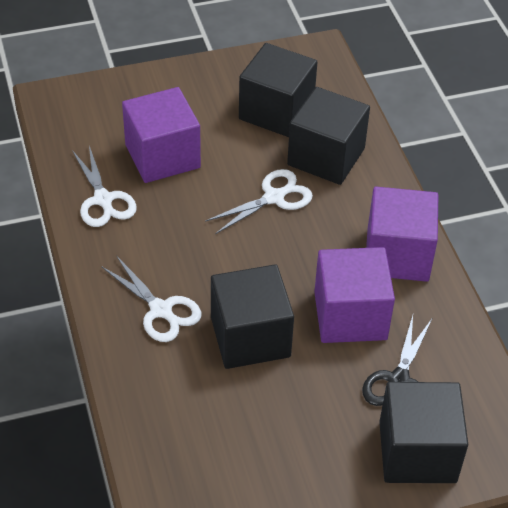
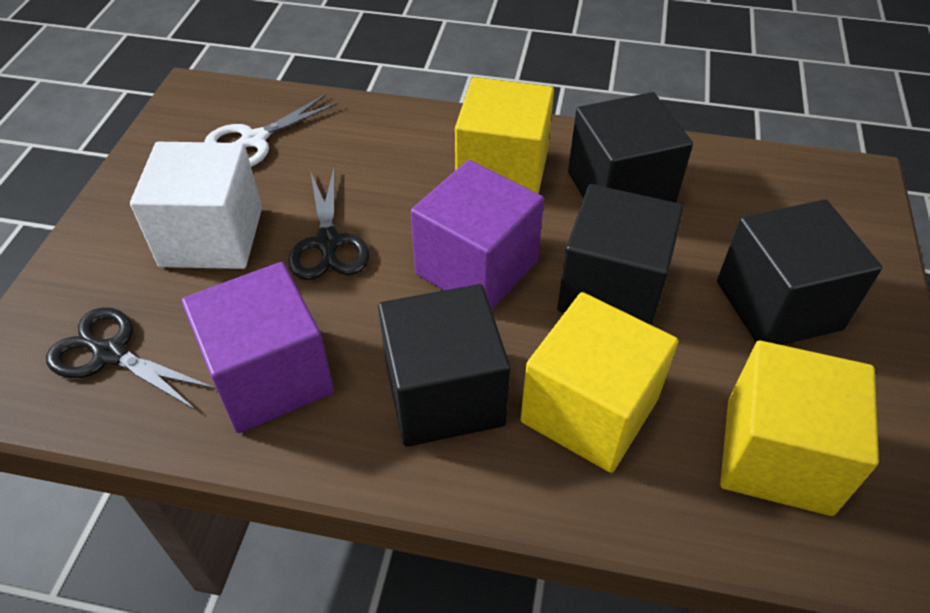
black scissors: [362,315,432,406] = 1 -> [46,307,216,410] [288,168,369,280] = 2
purple cube: [122,87,201,183] [314,247,395,343] [366,187,438,282] = 3 -> [182,262,334,433] [411,160,544,310] = 2
white cube: none = 0 -> [130,142,262,269] = 1
white scissors: [72,146,137,227] [101,257,201,342] [205,169,313,234] = 3 -> [204,94,339,167] = 1
yellow cube: none = 0 -> [455,77,554,194] [521,292,678,473] [720,341,879,516] = 3

